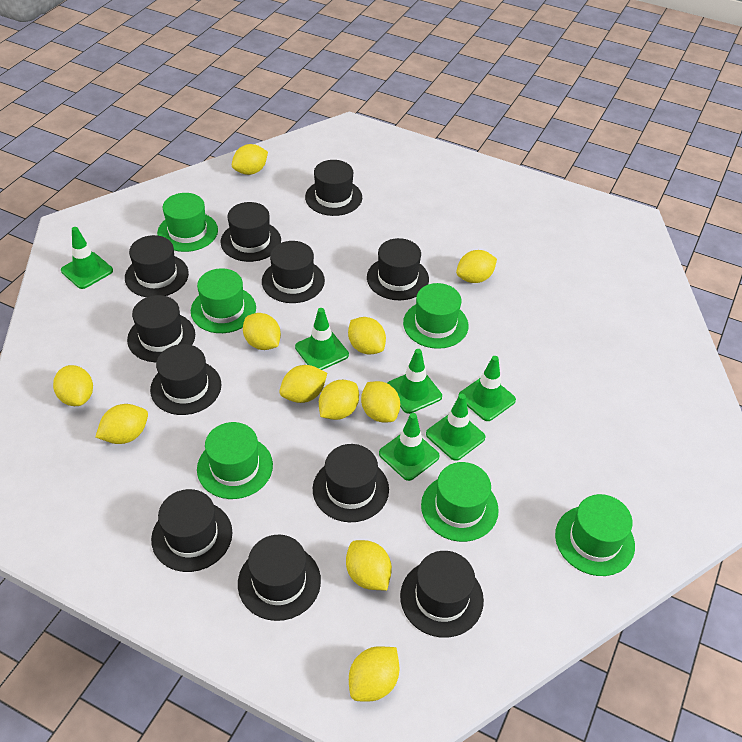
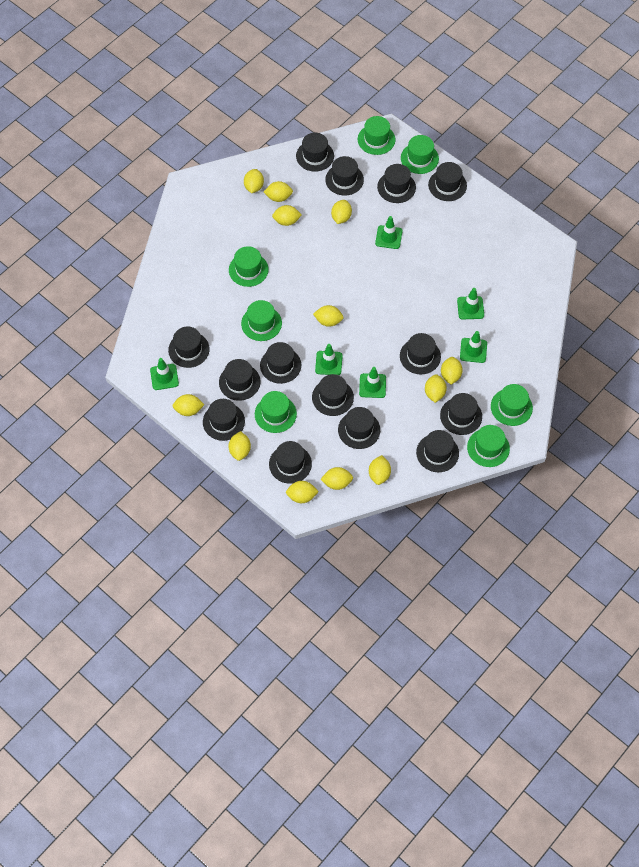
black hat: [125,235,189,297] [127,295,195,362] [150,344,222,415] [151,489,233,572] [220,202,281,262] [238,535,321,621] [262,241,325,303] [305,160,362,216] [313,444,389,522] [367,238,429,300] [400,551,484,638] = 11 -> [168,326,210,368] [203,399,245,441] [219,359,261,401] [260,342,301,384] [269,441,312,484] [296,132,334,172] [312,374,354,416] [325,156,364,196] [338,407,380,449] [377,164,416,203] [400,333,441,375] [416,430,459,472] [428,162,467,201] [440,393,482,435] = 14
green hat: [157,193,218,252] [191,268,256,333] [197,422,273,499] [403,283,468,349] [421,462,499,542] [555,494,635,576] = 6 -> [229,246,269,287] [241,300,282,341] [255,391,297,433] [358,116,395,155] [401,135,439,174] [467,425,510,467] [491,384,533,426] = 7
yellow lemon: [53,365,93,406] [95,404,148,444] [232,144,268,175] [243,313,281,350] [279,365,327,403] [319,380,359,420] [346,540,392,590] [348,317,386,354] [349,646,399,702] [361,381,400,423] [456,250,497,283] = 11 -> [173,394,204,416] [228,431,251,461] [244,169,264,193] [264,181,293,202] [272,205,302,226] [286,481,319,503] [313,305,344,327] [320,467,353,490] [331,200,352,224] [369,455,391,485] [425,374,447,403] [441,357,463,385] = 12

